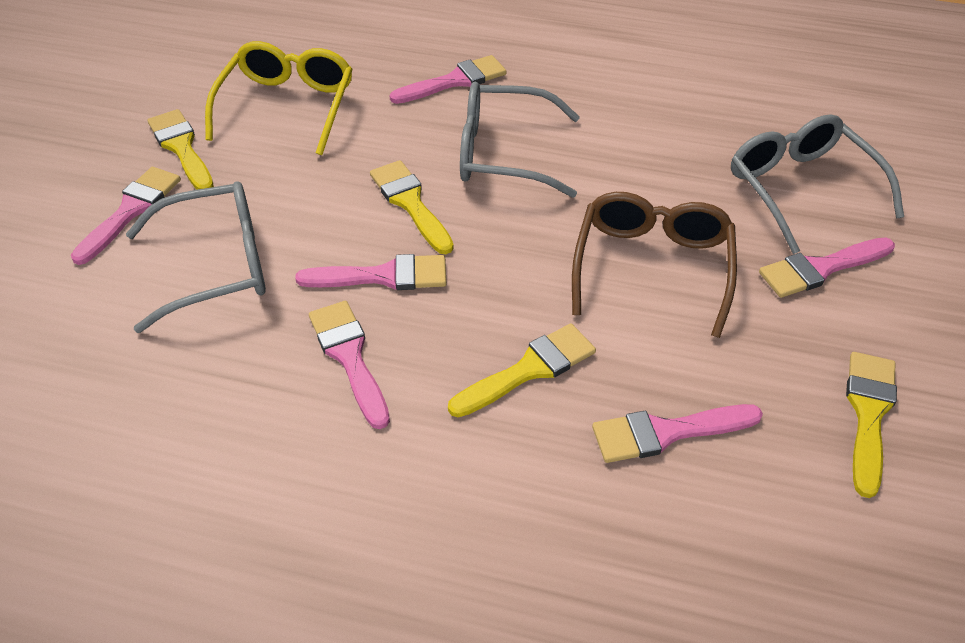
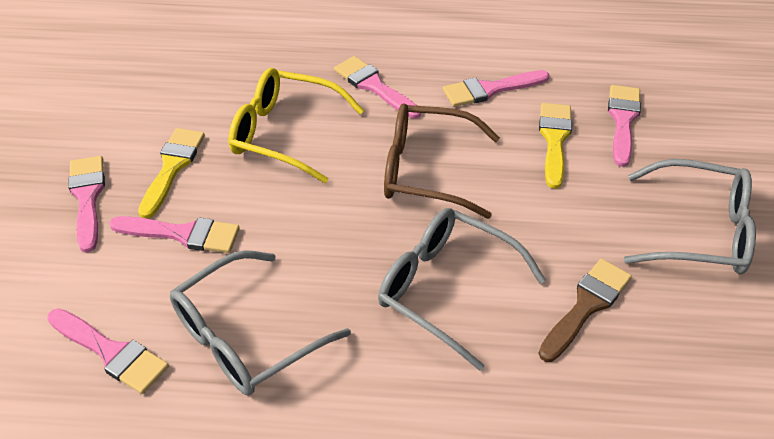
brown brush: none = 0 -> [538,259,632,362] = 1
yellow brush: [147,109,214,190] [370,160,454,254] [448,323,596,417] [846,352,897,498] = 4 -> [138,128,205,219] [539,103,572,189] = 2

